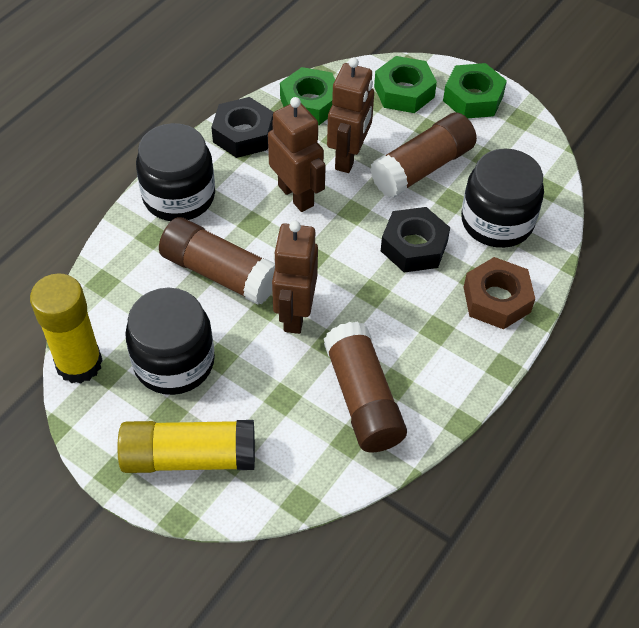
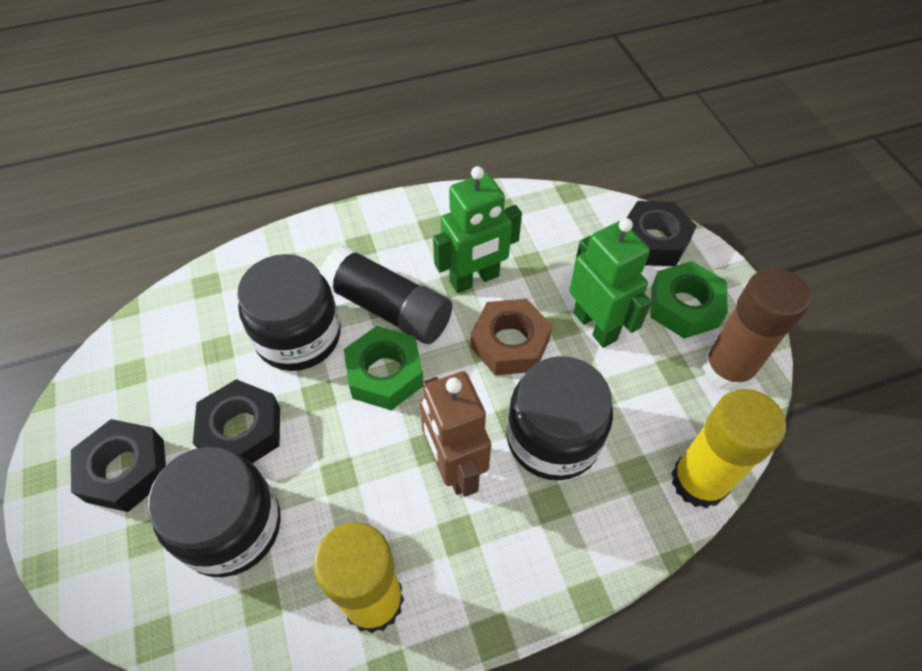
black glue stick: none = 0 -> [320,245,452,344] = 1
black nut: [211,97,273,158] [381,207,450,273] = 2 -> [71,419,166,512] [193,379,280,463] [627,201,697,266] = 3
brown glue stick: [159,217,275,305] [324,321,407,452] [370,112,477,198] = 3 -> [702,268,811,392] = 1
brown robot: [268,97,326,212] [272,221,318,334] [327,57,374,173] = 3 -> [419,371,491,497] = 1
green nut: [280,67,335,125] [374,56,437,113] [443,63,507,118] = 3 -> [344,326,423,410] [650,261,728,339] = 2
green robot: none = 0 -> [433,166,522,293] [569,218,652,348] = 2

